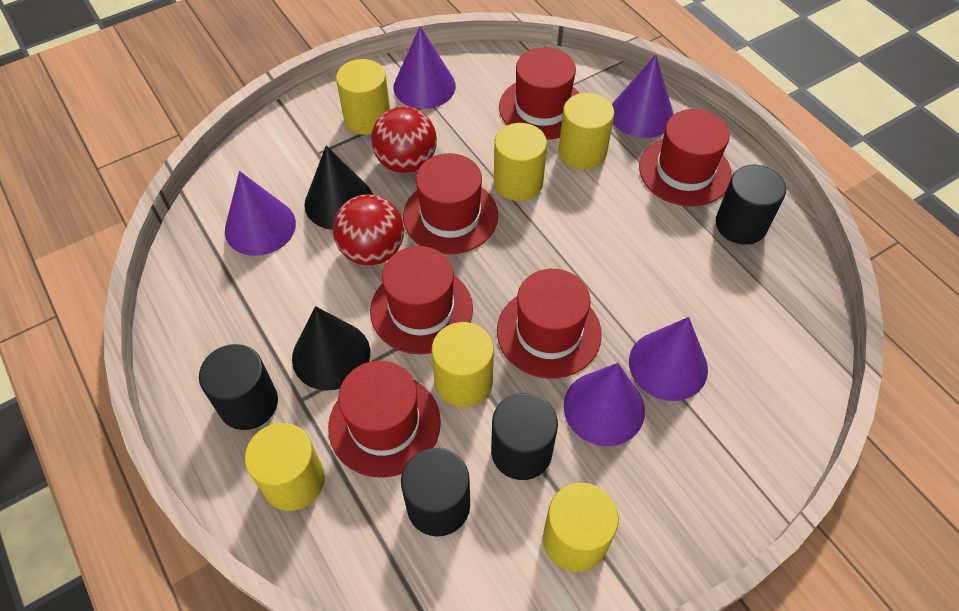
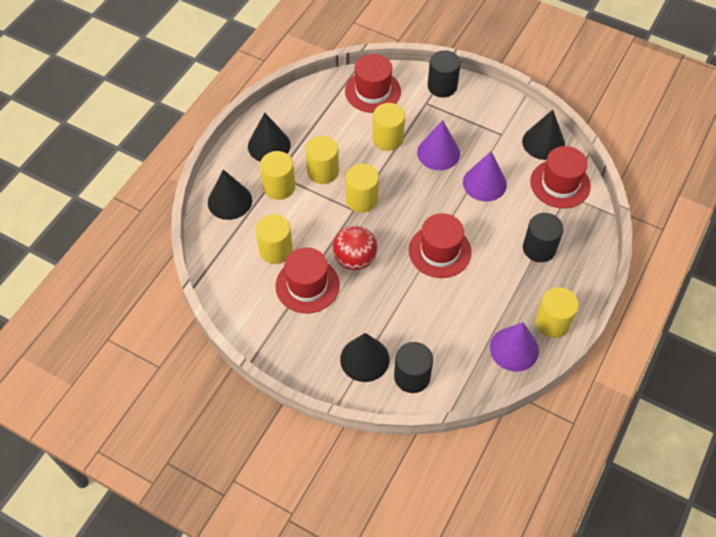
black cone: [292,306,370,391] [305,145,373,230] = 2 -> [208,169,252,220] [248,113,291,162] [340,333,389,382] [522,110,565,160] = 4
black cylinder: [199,344,278,430] [401,448,470,537] [491,393,558,480] [716,165,786,245] = 4 -> [394,342,433,393] [428,50,461,97] [523,213,564,262] = 3
purple cone: [225,171,296,256] [393,26,456,109] [563,363,645,446] [612,55,674,138] [629,317,708,401] = 5 -> [417,120,460,170] [463,151,507,202] [490,322,539,372] = 3
red ball: [333,194,404,266] [371,106,437,173] = 2 -> [333,226,377,270] = 1
red hat: [328,360,441,478] [370,246,473,354] [403,153,498,254] [497,269,602,379] [499,47,580,140] [639,109,732,206] = 6 -> [275,247,340,314] [345,54,401,113] [409,213,472,278] [530,146,591,208] = 4

